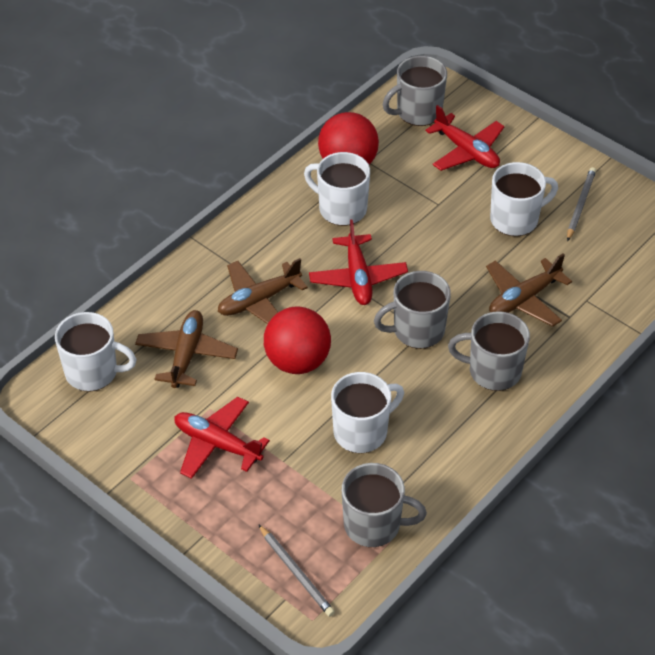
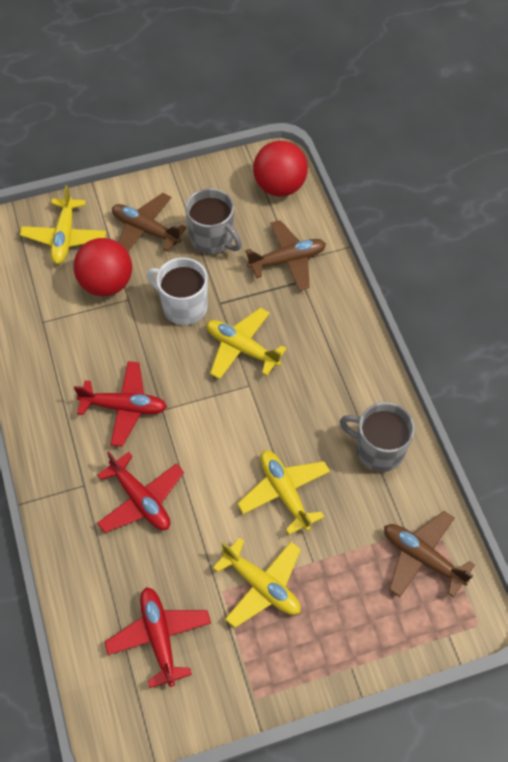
grey mug: [342,463,427,547] [374,271,451,349] [383,56,447,126] [448,311,530,391] = 4 -> [185,188,242,255] [340,402,415,472] = 2
grey pencil: [258,524,335,617] [567,167,596,241] = 2 -> none = 0
white mug: [55,312,137,391] [304,152,370,226] [331,372,404,453] [490,162,558,236] = 4 -> [147,257,207,325] = 1
yellow plane: none = 0 -> [20,185,106,264] [206,308,287,379] [213,537,301,628] [237,450,330,535] = 4

